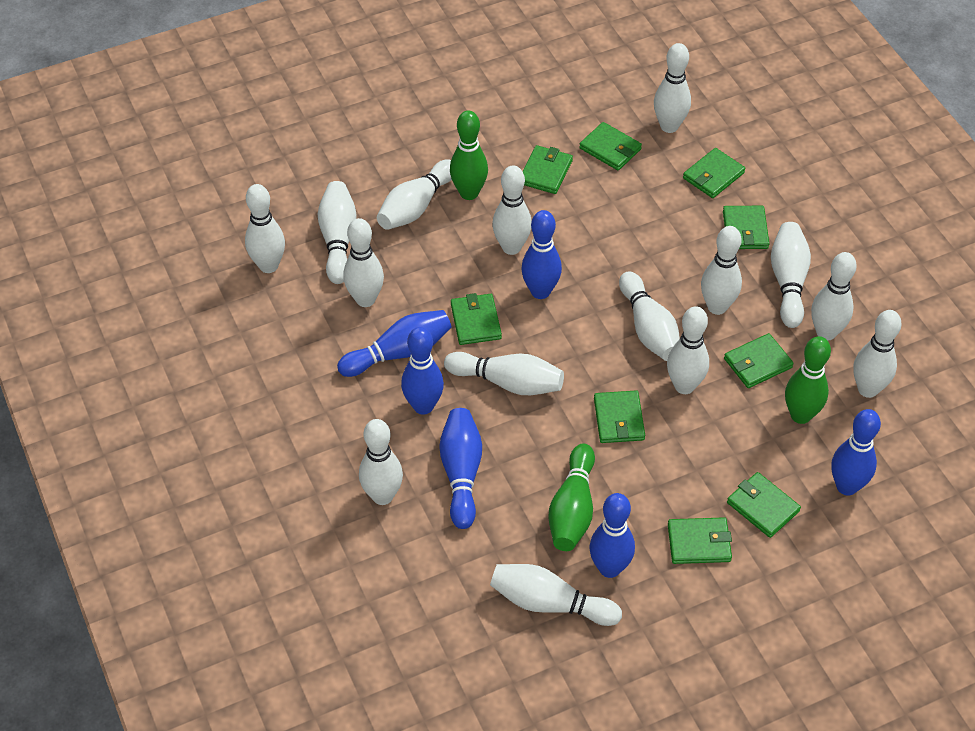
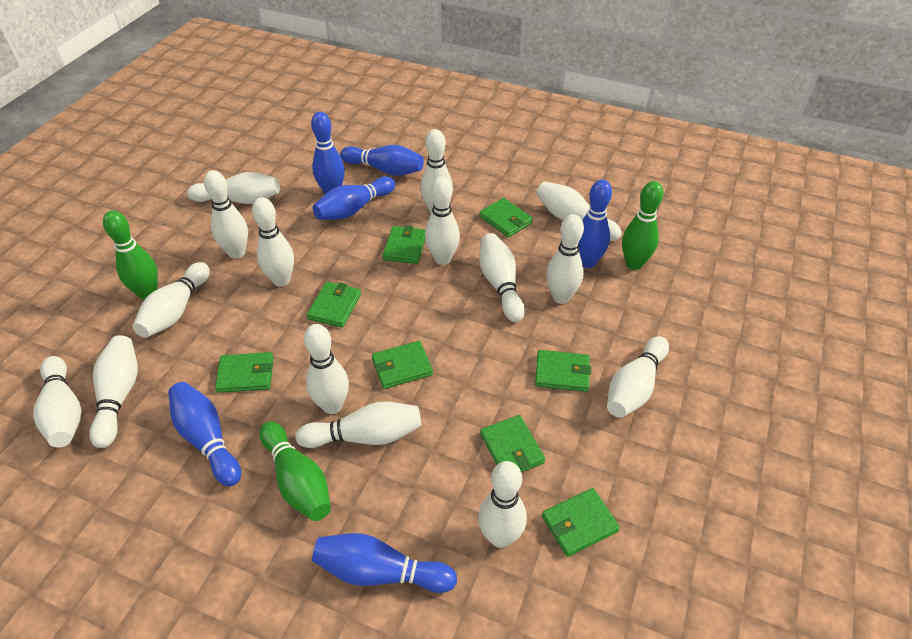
green wallet: [451,293,502,345] [522,145,573,194] [579,122,642,171] [594,390,645,443] [668,517,732,564] [683,148,745,198] [723,206,770,249] [724,333,794,388] [727,472,801,538] = 9 -> [215,352,274,393] [307,282,361,328] [372,341,433,389] [383,225,425,264] [479,198,533,237] [480,415,545,472] [535,350,591,392] [542,488,620,557] = 8

